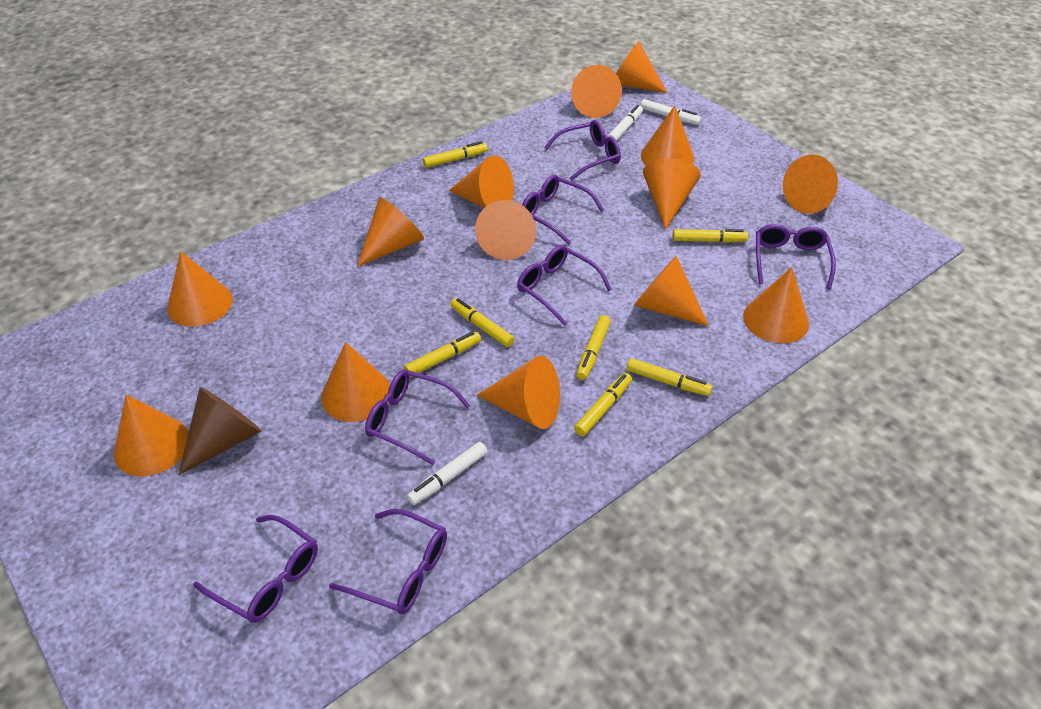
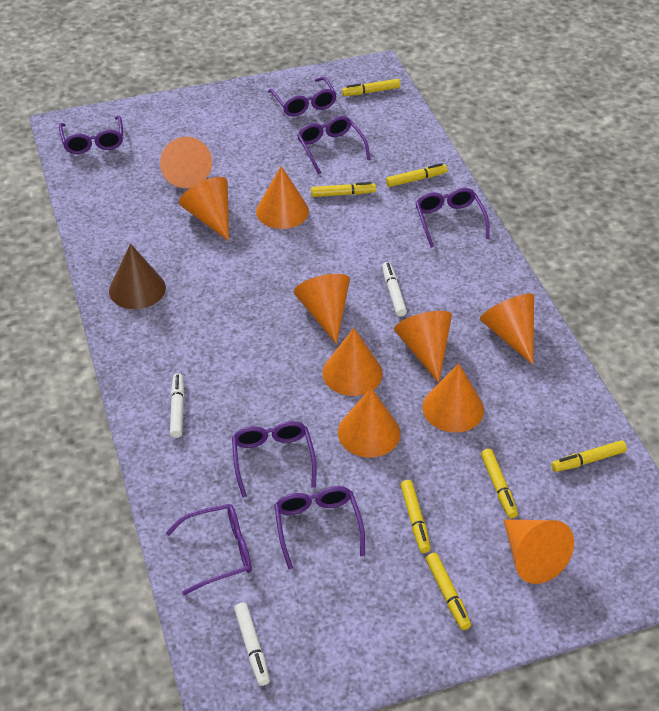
orange cone: [114,394,189,476] [167,251,233,327] [321,342,390,422] [357,197,424,267] [449,155,514,208] [475,200,536,260] [477,356,560,429] [571,65,622,118] [616,41,667,93] [633,256,709,326] [641,106,694,165] [643,158,701,229] [743,267,809,344] [783,155,838,214] = 14 -> [160,137,212,188] [179,177,229,241] [256,166,309,229] [294,274,350,344] [322,328,383,396] [338,388,401,457] [394,311,452,383] [422,364,484,432] [480,294,534,365] [504,519,574,584] = 10

